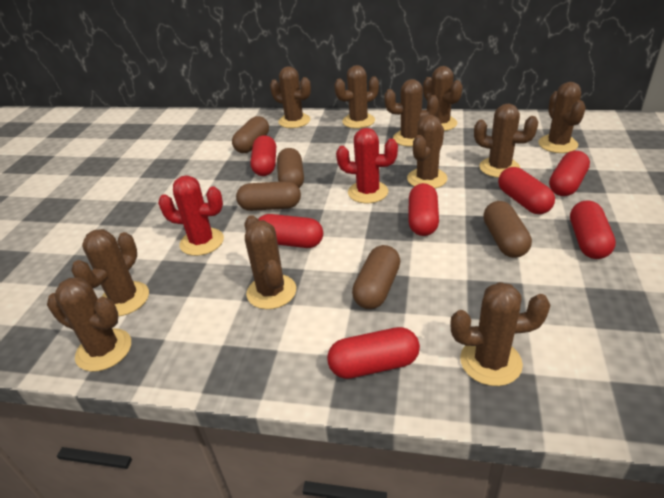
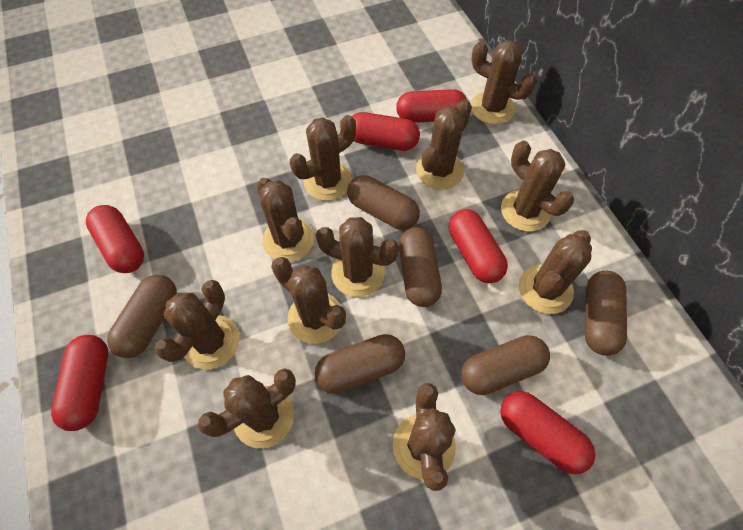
brown capsule: [232,116,269,153] [236,181,301,211] [277,148,304,188] [352,245,400,309] [483,201,532,258] = 5 -> [107,275,177,358] [315,334,405,394] [347,175,420,230] [399,227,442,307] [461,335,550,395] [585,271,627,356] = 6
red cactus: [158,175,224,256] [336,128,398,203] = 2 -> none = 0
red capsule: [251,135,276,176] [258,214,323,248] [327,327,420,379] [408,183,439,236] [498,167,555,214] [549,151,590,196] [570,200,616,259] = 7 -> [51,335,108,431] [86,205,144,273] [352,112,420,151] [396,89,467,123] [449,209,508,283] [500,391,596,474] = 6

